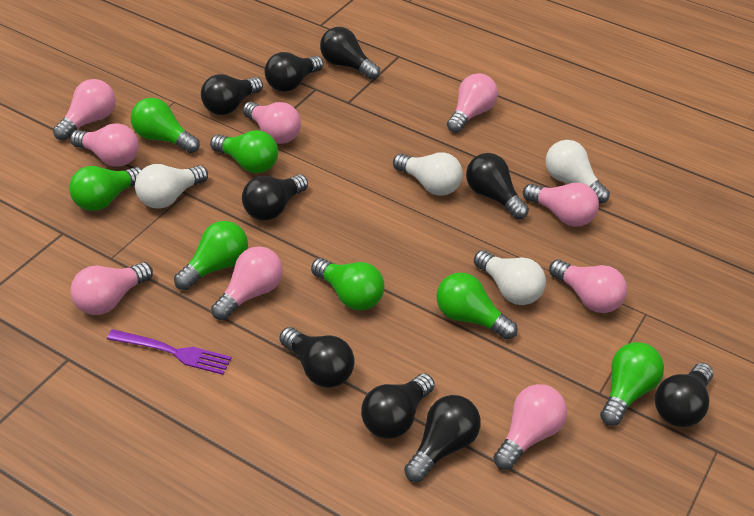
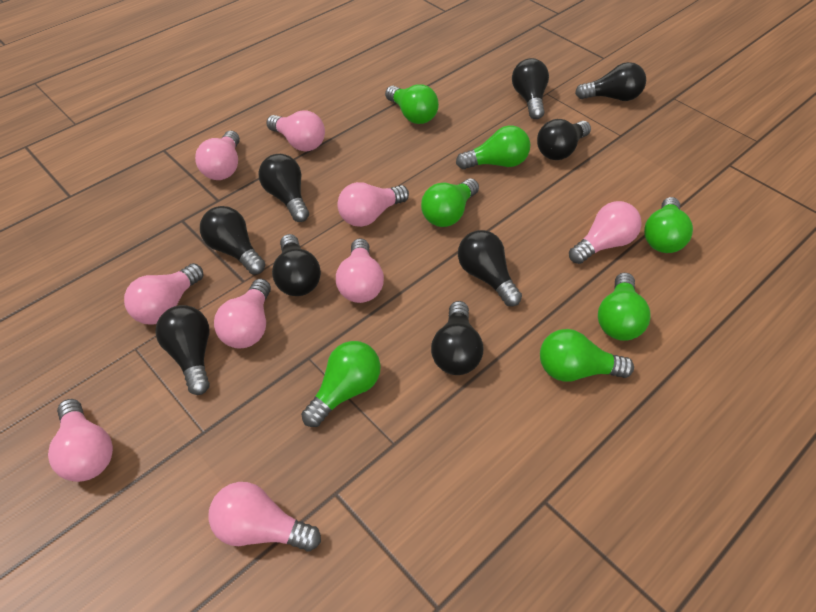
purple fork: [107,329,232,375] = 1 -> none = 0
white light bulb: [135,164,208,209] [393,152,463,196] [474,250,546,305] [545,140,610,204] = 4 -> none = 0

